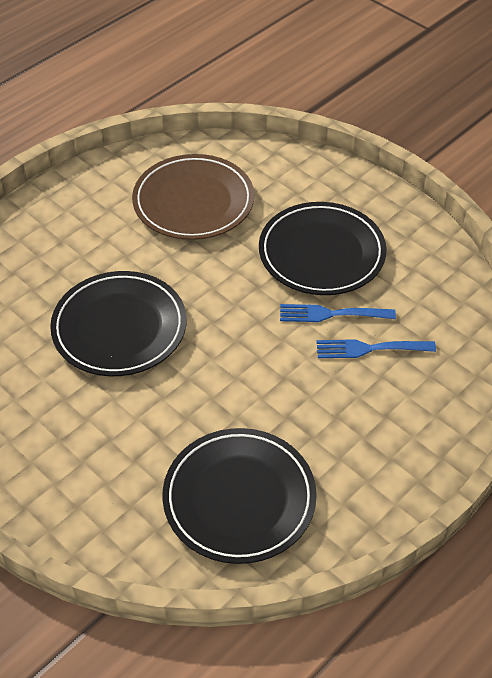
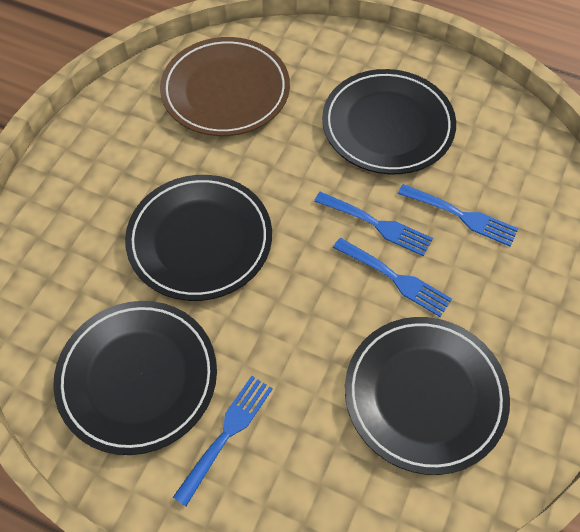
black plate: [50,271,186,376] [163,428,317,564] [259,202,386,295] = 3 -> [53,301,217,455] [125,175,272,301] [322,69,456,174] [345,317,510,475] = 4
blue fork: [280,304,396,322] [317,339,436,358] = 2 -> [173,376,273,506] [314,192,433,256] [333,238,452,317] [398,184,519,247] = 4

